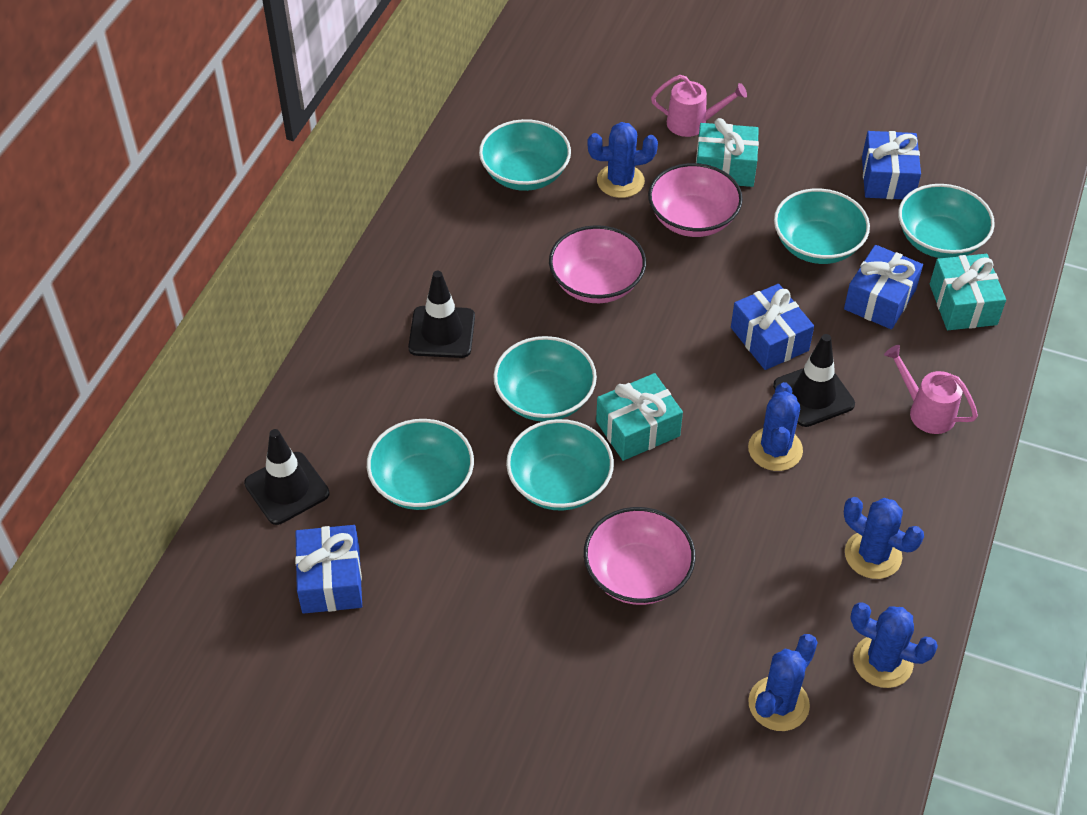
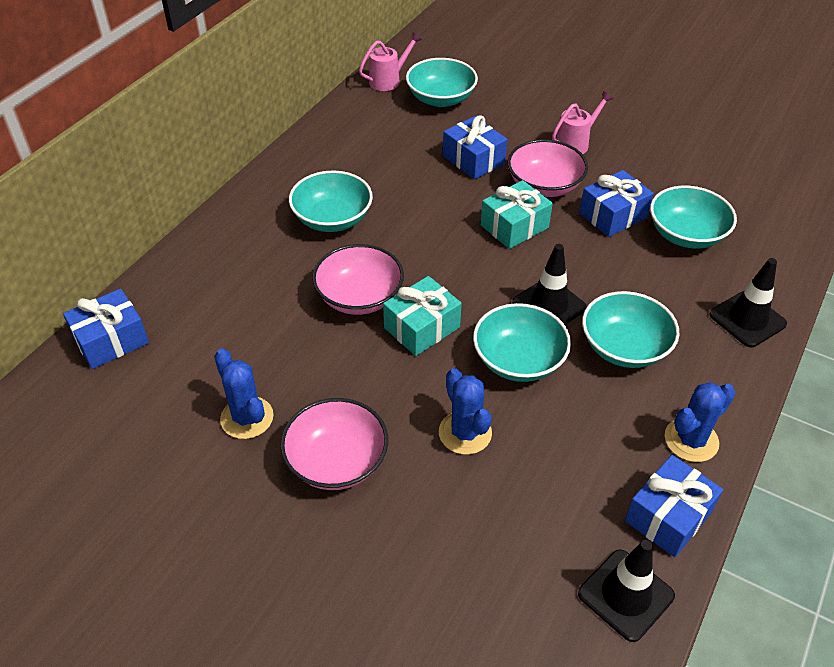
blue cactus: [587,122,658,198] [748,382,803,471] [748,634,818,731] [844,497,924,579] [850,602,938,688] = 5 -> [214,349,273,439] [439,368,492,455] [665,382,736,462] = 3
turquoise bowl: [367,419,474,510] [479,119,571,191] [493,336,597,422] [506,419,614,511] [774,188,870,264] [898,184,995,258] = 6 -> [289,170,373,232] [406,58,478,107] [473,303,571,382] [582,291,680,368] [650,186,737,249] = 5
turquoise gift: [596,373,683,461] [696,118,759,187] [930,254,1006,330] = 3 -> [383,276,462,356] [481,180,553,249] = 2

